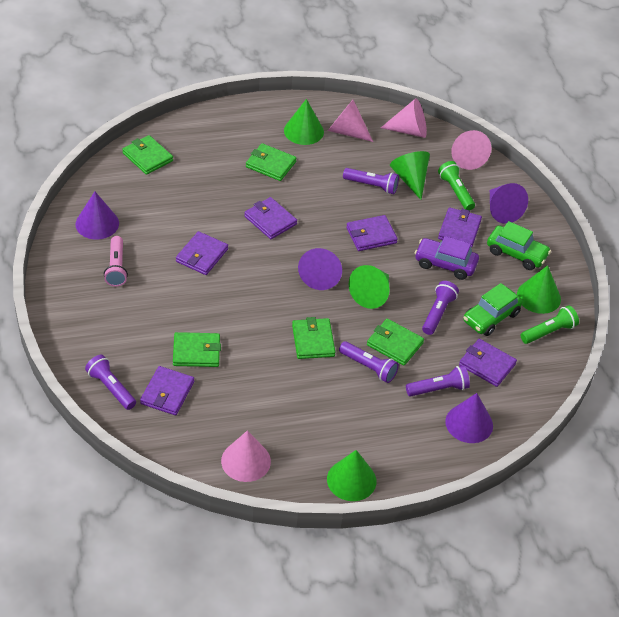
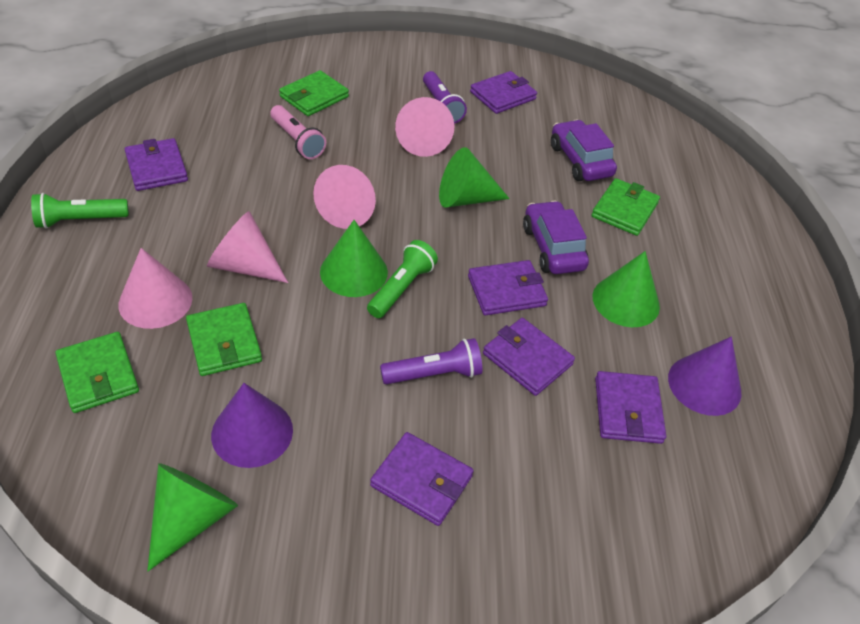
green car: [463,283,523,336] [487,221,551,270] = 2 -> none = 0
green cone: [284,99,324,145] [327,450,376,501] [349,265,390,309] [390,151,430,200] [517,265,561,314] = 5 -> [147,463,238,571] [320,220,388,297] [439,147,510,208] [593,251,660,327] = 4
green wallet: [122,135,173,175] [173,332,221,367] [246,143,297,181] [292,317,335,359] [367,318,424,366] = 5 -> [55,332,139,413] [186,303,262,376] [279,70,349,116] [591,178,660,236] = 4
purple car: [415,236,479,280] = 1 -> [523,201,589,274] [551,120,617,181] = 2
purple cone: [75,191,119,240] [298,248,342,290] [445,393,493,443] [490,183,528,224] = 4 -> [211,383,293,468] [668,336,741,416] = 2
purple flashlight: [85,355,136,410] [339,341,399,383] [343,168,399,194] [406,366,470,397] [422,281,459,335] = 5 -> [380,338,482,384] [423,71,467,124] = 2

